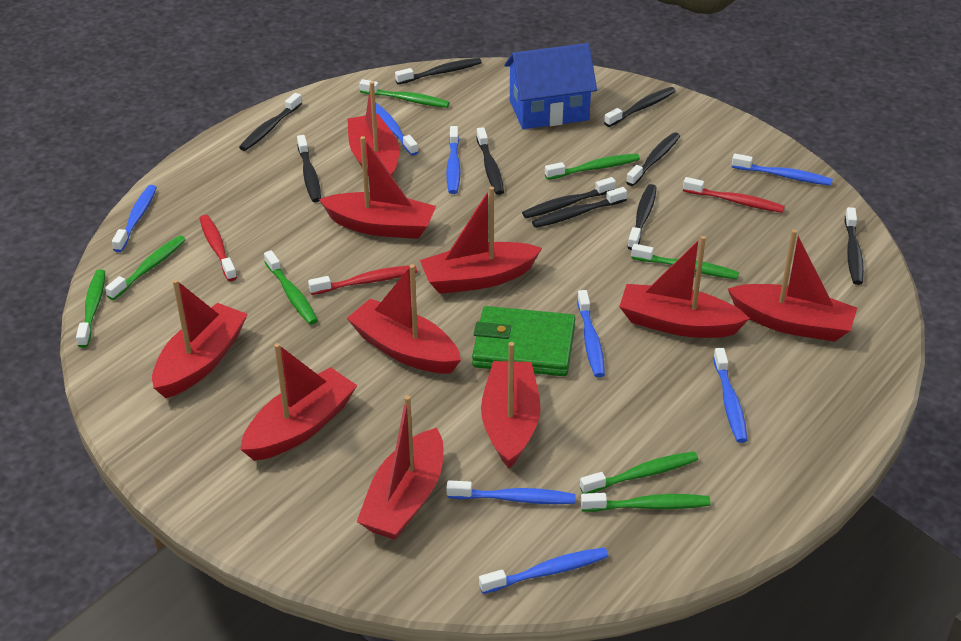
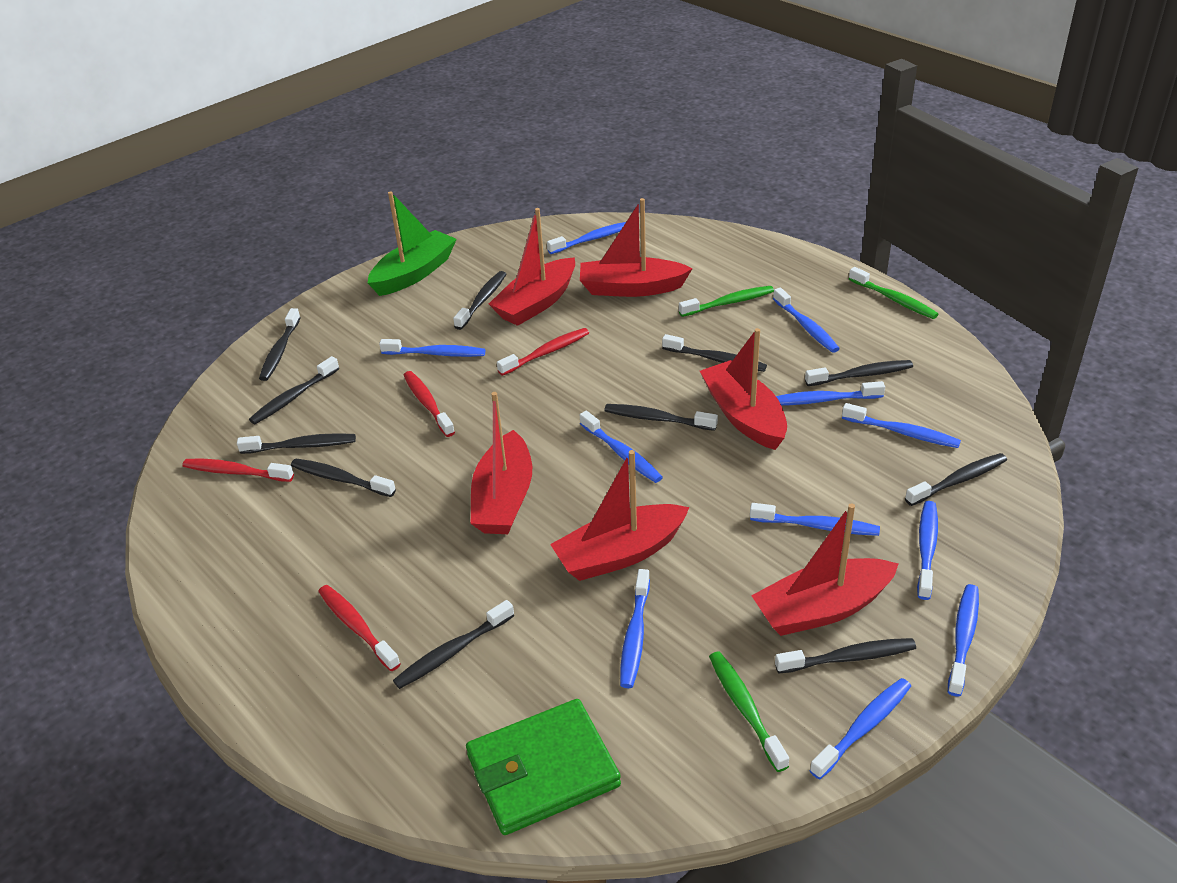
black toothbrush: [239,93,302,151] [297,135,321,202] [395,58,482,85] [476,127,504,195] [522,177,616,218] [532,187,627,228] [604,87,676,127] [626,132,680,186] [627,184,657,250] [845,207,864,285] = 10 -> [237,433,356,454] [249,356,339,424] [259,308,301,381] [291,459,396,497] [393,600,514,689] [453,271,506,330] [604,404,718,431] [662,334,767,372] [775,638,916,674] [805,360,913,386] [905,453,1007,506] = 11
blue house: [504,43,597,129] = 1 -> none = 0
blue toothbrush: [112,185,157,252] [375,103,418,156] [446,126,461,194] [446,480,576,504] [479,548,608,594] [577,290,605,377] [713,348,747,443] [732,154,833,186] = 8 -> [379,339,485,357] [547,222,626,254] [580,411,663,483] [620,569,650,688] [750,503,880,536] [773,288,840,353] [776,381,885,405] [809,678,911,780] [842,403,961,448] [917,501,938,600] [948,584,979,697] = 11
green boat: none = 0 -> [368,191,457,296] = 1
green toothbrush: [76,270,105,348] [105,235,186,300] [264,250,318,325] [359,79,450,108] [545,153,640,180] [580,451,698,494] [581,493,711,512] [631,244,739,279] = 8 -> [679,286,774,317] [709,651,789,772] [849,267,938,319] = 3
red boat: [152,279,248,398] [240,343,357,461] [319,136,436,239] [347,81,399,177] [347,264,461,374] [357,395,443,540] [420,186,542,294] [481,342,540,468] [619,236,750,338] [728,229,857,342] = 10 -> [471,392,532,534] [489,208,575,326] [550,450,690,581] [580,198,693,297] [700,328,787,450] [751,503,899,636] = 6
red toothbrush: [200,215,237,281] [308,265,417,295] [683,177,785,213] = 3 -> [182,459,294,482] [318,585,400,671] [404,371,455,437] [497,328,589,376] = 4

